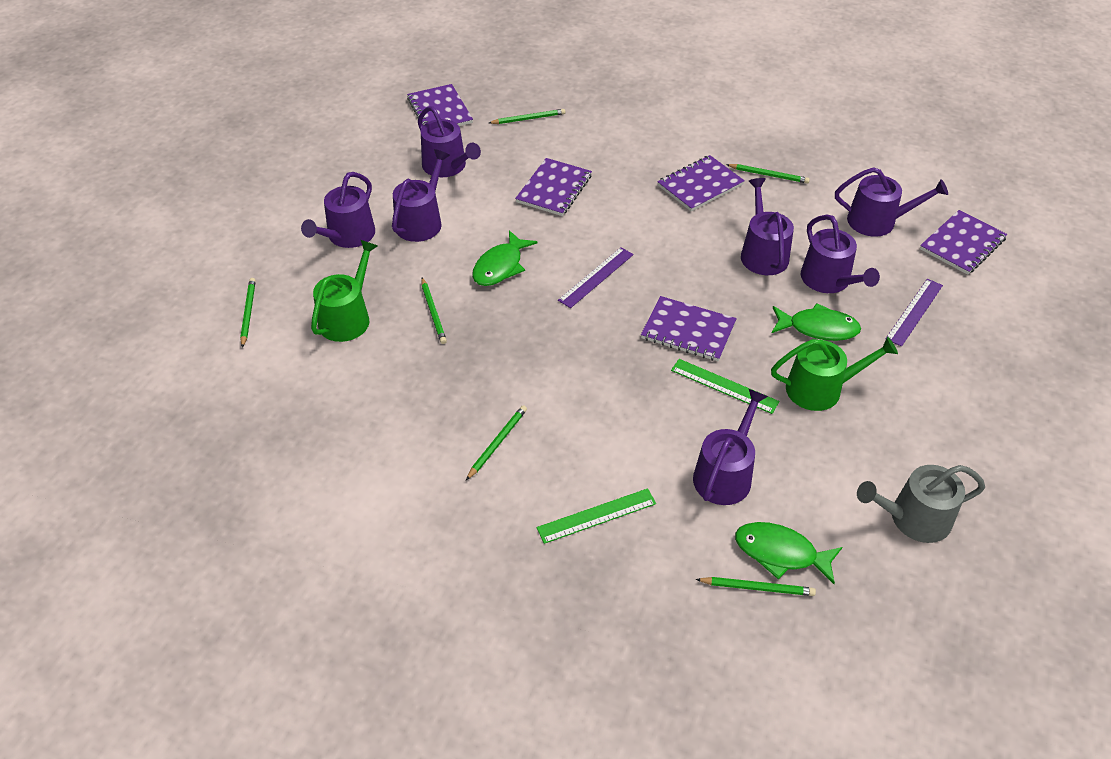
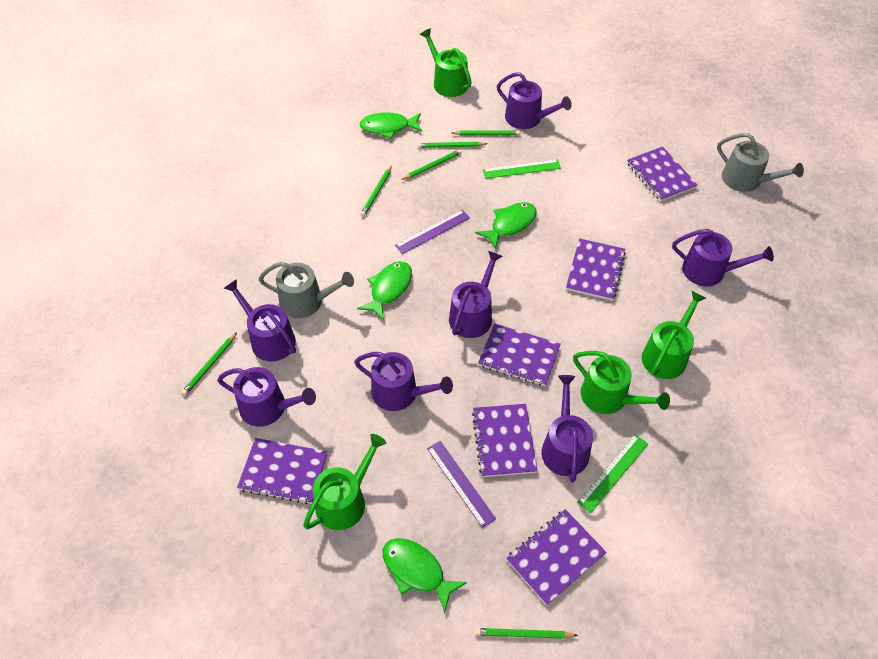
green fish: [472,230,537,286] [735,522,842,584] [772,303,861,341] = 3 -> [357,261,412,321] [359,112,422,138] [383,538,467,613] [475,202,537,249] = 4
green watering can: [311,240,377,342] [771,337,898,411] = 2 -> [303,434,386,530] [420,28,472,97] [573,351,670,414] [642,291,706,379] = 4
grey watering can: [857,465,985,543] = 1 -> [258,262,354,318] [717,133,804,192] = 2
purple notebook: [407,84,473,126] [515,158,592,216] [641,296,737,361] [657,155,745,212] [920,210,1007,275] = 5 -> [237,438,328,504] [472,404,537,477] [478,323,561,386] [506,509,607,605] [566,238,626,301] [627,147,698,202] = 6

